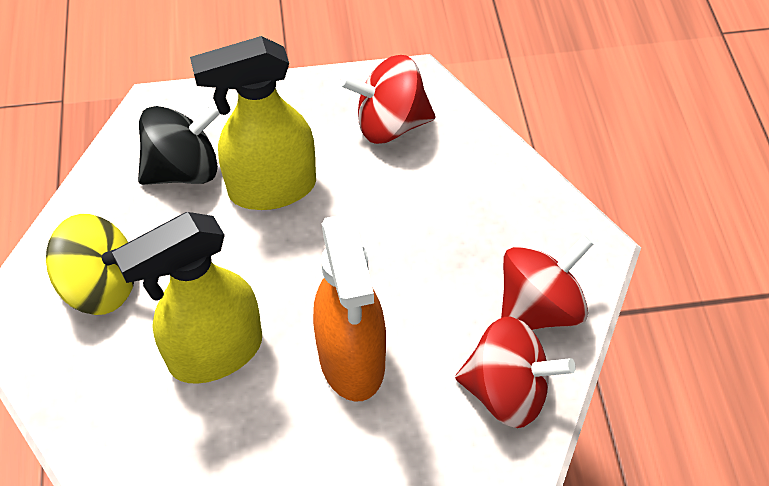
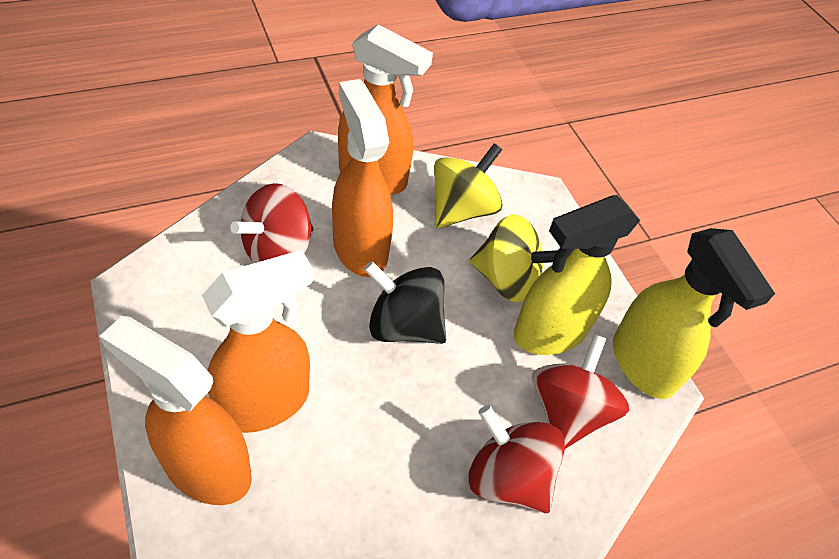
orange spray bottle: [313,213,386,402] = 1 -> [99,316,252,505] [202,250,314,433] [332,79,393,277] [338,24,433,195] = 4
yellow spinning top: [46,214,134,315] = 1 -> [434,144,502,228] [469,214,558,303] = 2

